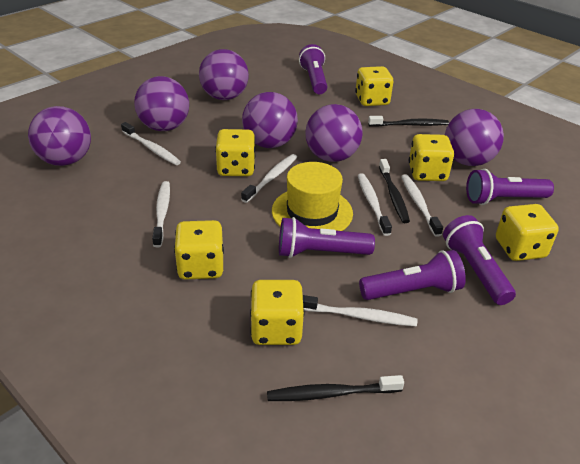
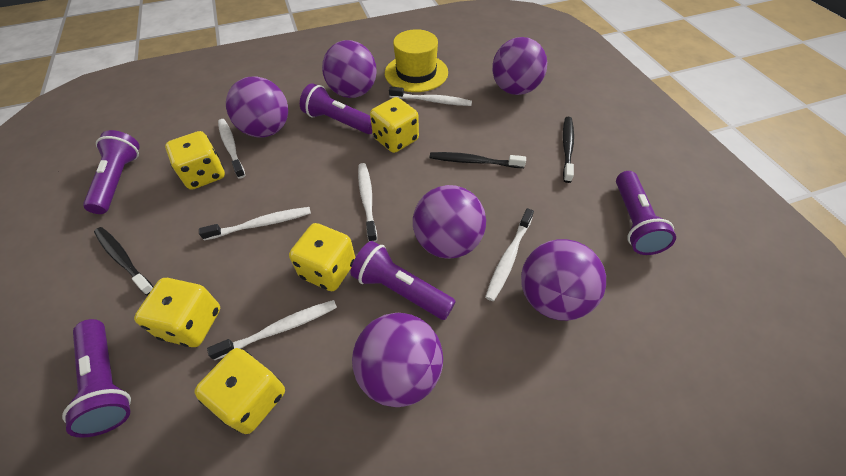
yellow dice: [174,220,224,280] [215,129,255,176] [250,280,304,345] [355,66,393,106] [409,134,454,181] [496,204,559,261] = 6 -> [134,278,220,347] [165,131,225,190] [194,348,285,434] [289,223,356,291] [370,97,419,153] = 5

